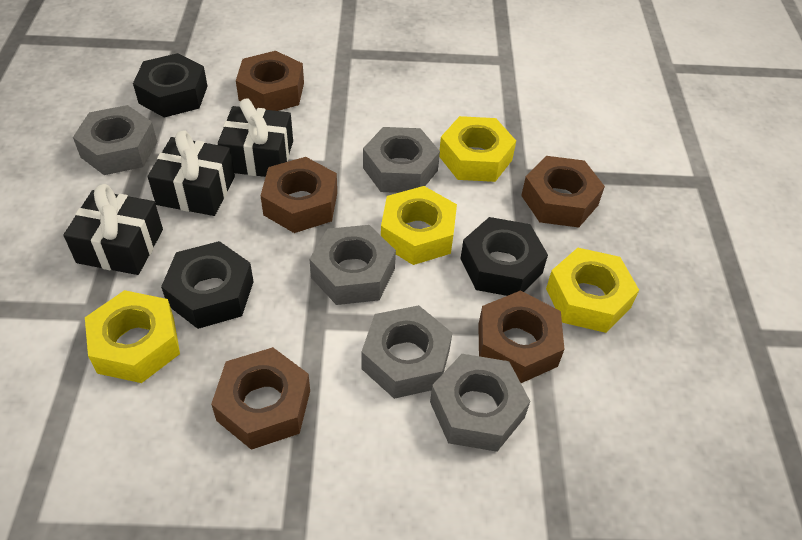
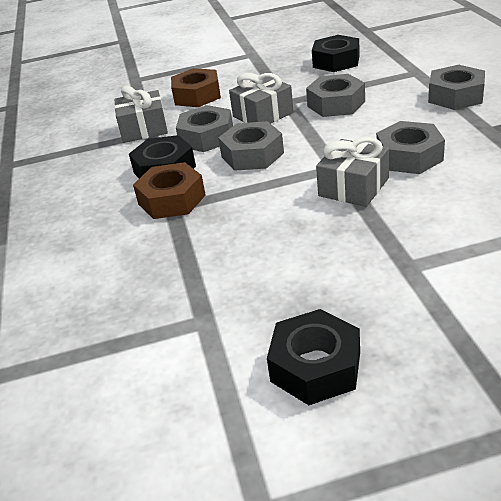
black gift: [64,184,163,275] [148,130,235,216] [218,98,293,177] = 3 -> none = 0
brown nut: [211,347,310,450] [236,51,304,111] [261,157,337,233] [478,291,564,383] [521,156,605,228] = 5 -> [133,162,206,219] [171,68,221,107] = 2
grey gift: none = 0 -> [114,86,168,143] [229,73,294,124] [316,137,389,207] = 3
yellow nut: [85,290,180,383] [381,186,457,265] [439,116,516,182] [546,248,639,333] = 4 -> none = 0

